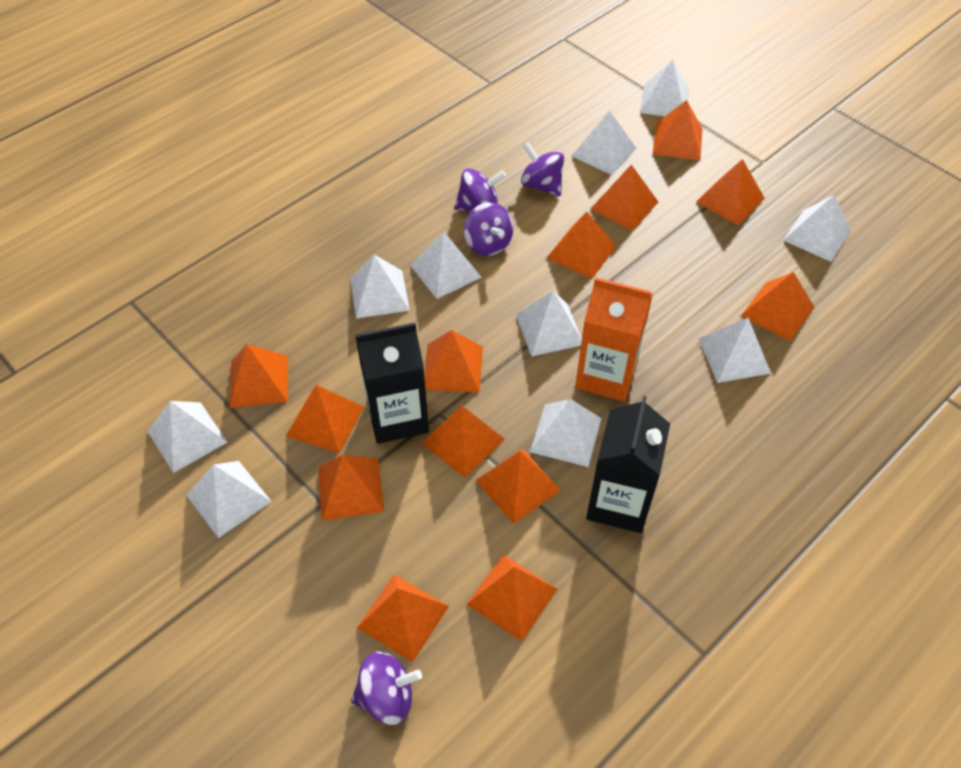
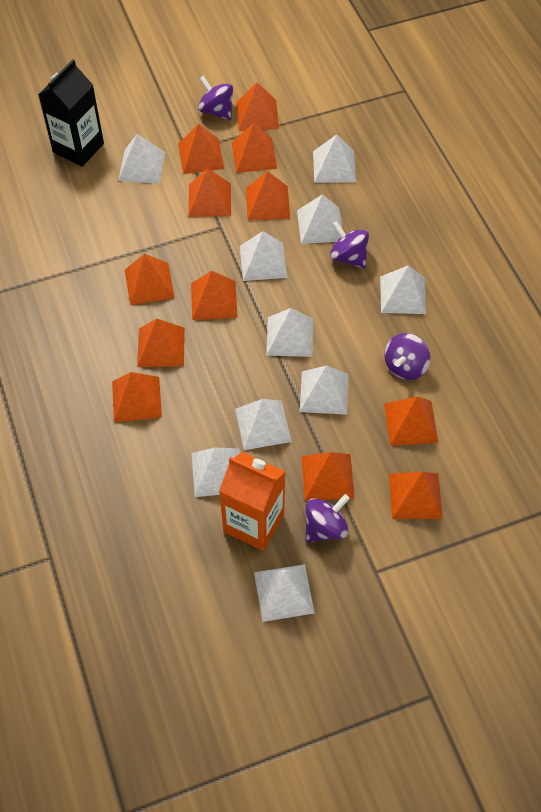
black carton: [355,323,429,444] [586,396,670,533] = 2 -> [38,59,104,167] = 1
orange pyramid: [230,344,288,408] [286,385,364,454] [318,455,384,521] [357,575,449,662] [422,406,505,478] [424,330,483,392] [466,554,557,641] [475,448,561,524] [547,212,616,279] [591,165,658,231] [653,100,702,160] [696,159,765,225] [741,272,815,341] = 13 -> [112,372,162,422] [125,254,175,305] [137,319,185,367] [178,124,224,174] [188,168,231,217] [191,271,238,320] [232,123,277,173] [237,82,279,131] [246,171,290,220] [302,452,354,500] [384,396,438,446] [389,472,443,519] = 12

